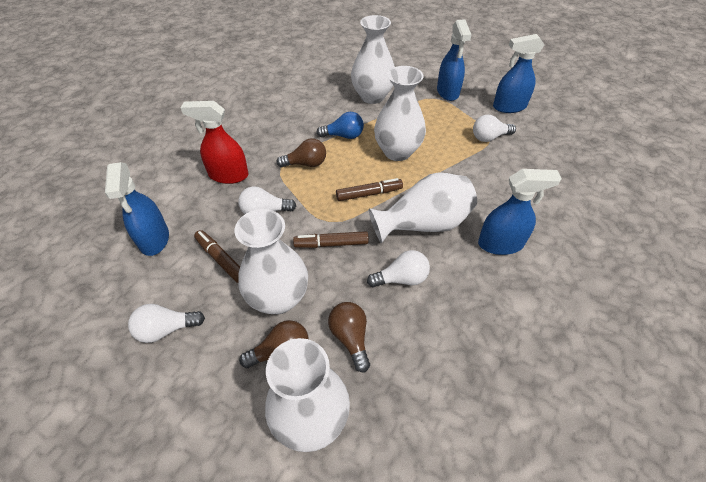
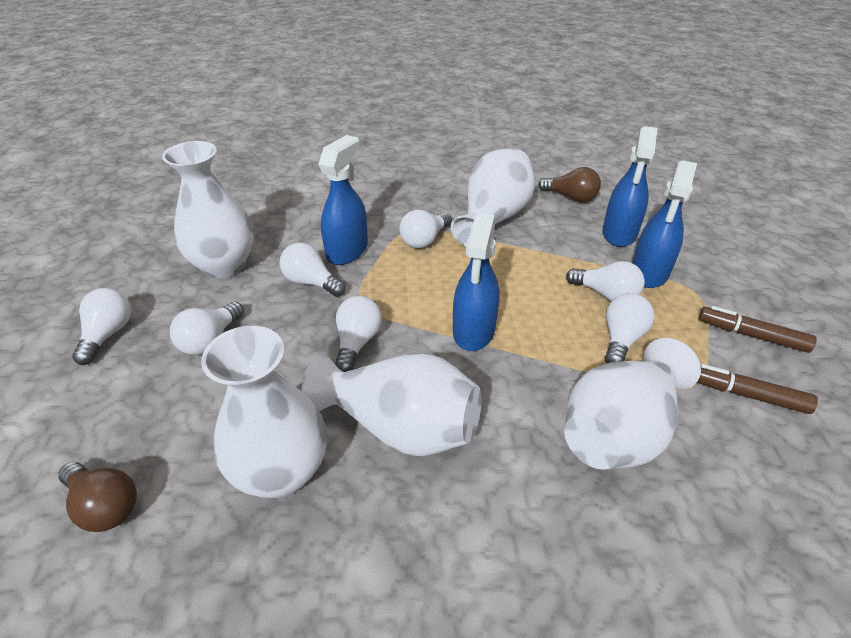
blue light bulb: [317,112,364,139] = 1 -> none = 0
brown light bulb: [239,320,308,368] [277,138,326,168] [328,302,370,373] = 3 -> [58,462,137,532] [538,167,601,202] = 2
brown marker: [194,230,240,283] [293,231,369,248] [336,178,403,201] = 3 -> [697,364,818,414] [699,306,817,353] = 2
red spray bottle: [181,101,249,184] = 1 -> none = 0
white light bulb: [128,304,205,343] [238,186,296,214] [367,250,430,288] [473,115,516,142] = 4 -> [72,288,131,365] [170,302,244,355] [280,243,346,297] [335,296,382,372] [399,210,452,248] [566,261,645,302] [605,293,655,363] = 7

